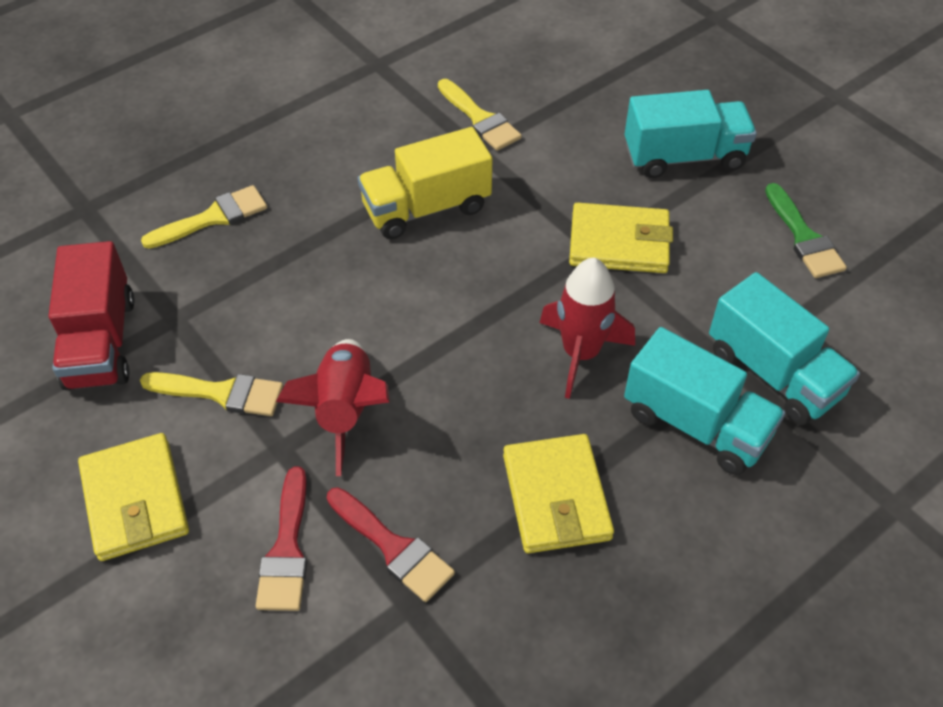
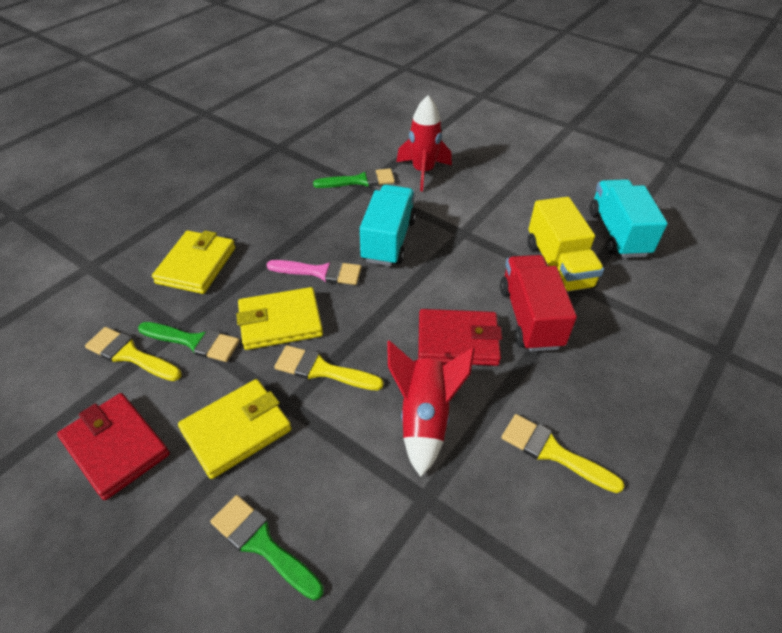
green brush: [765,183,847,278] = 1 -> [138,322,240,362] [210,495,324,601] [313,168,395,188] = 3
pink brush: none = 0 -> [267,260,361,285] = 1
red brush: [256,467,307,611] [327,487,455,602] = 2 -> none = 0
red wallet: none = 0 -> [57,393,170,500] [418,309,502,366] = 2
turquoise truck: [624,90,757,178] [624,327,785,475] [709,272,860,425] = 3 -> [360,185,416,266] [589,179,668,258] = 2

